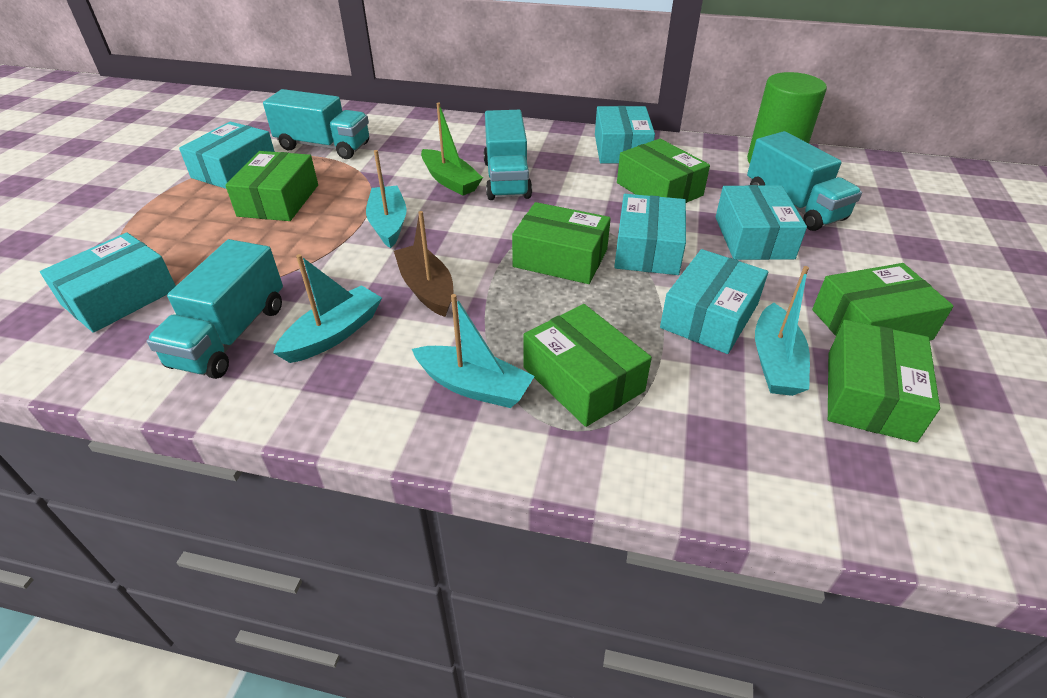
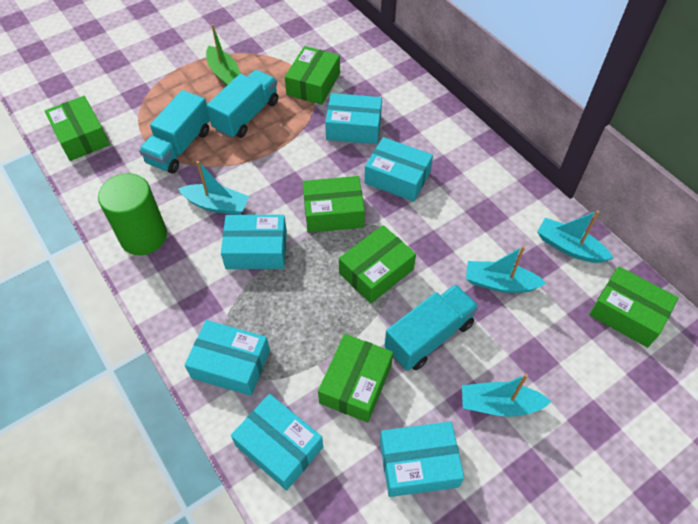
brown boat: [394,211,453,317] = 1 -> none = 0
turquoise truck: [147,239,283,379] [263,89,369,159] [483,110,532,200] [747,131,862,231] = 4 -> [139,90,210,174] [207,70,278,138] [384,284,479,371] = 3

